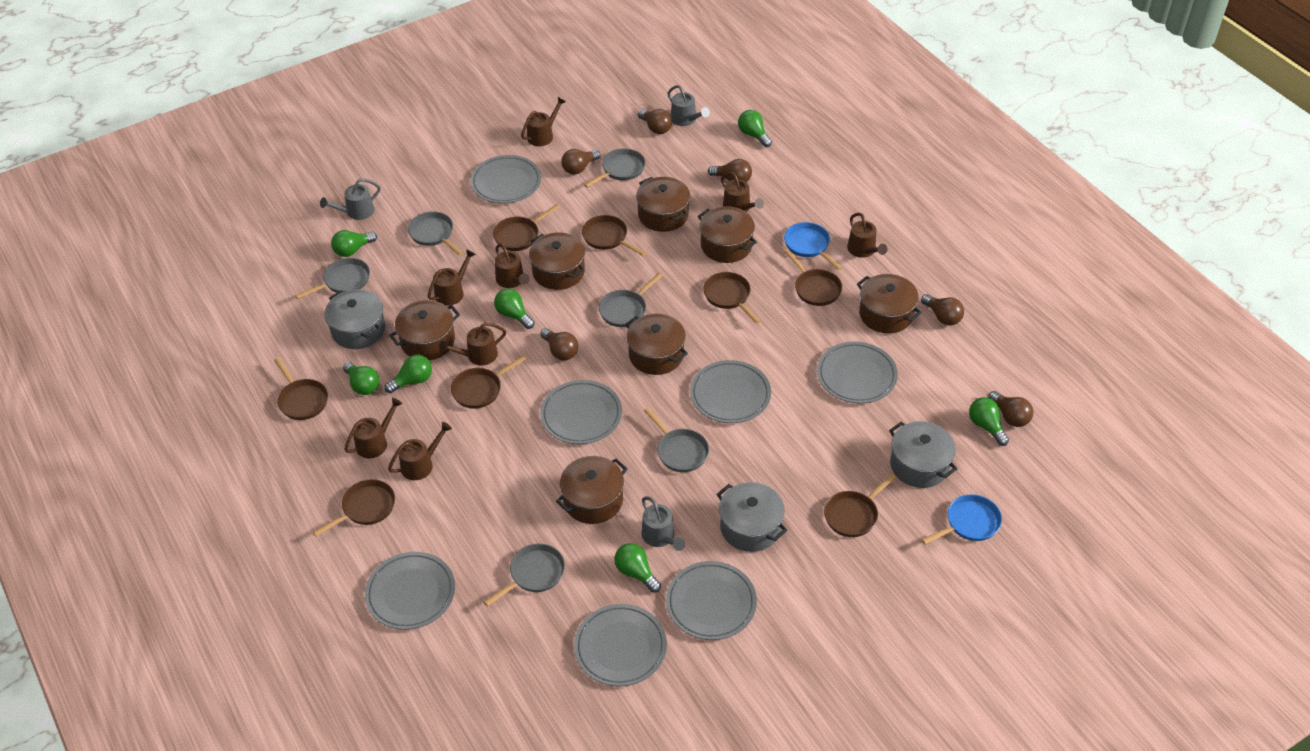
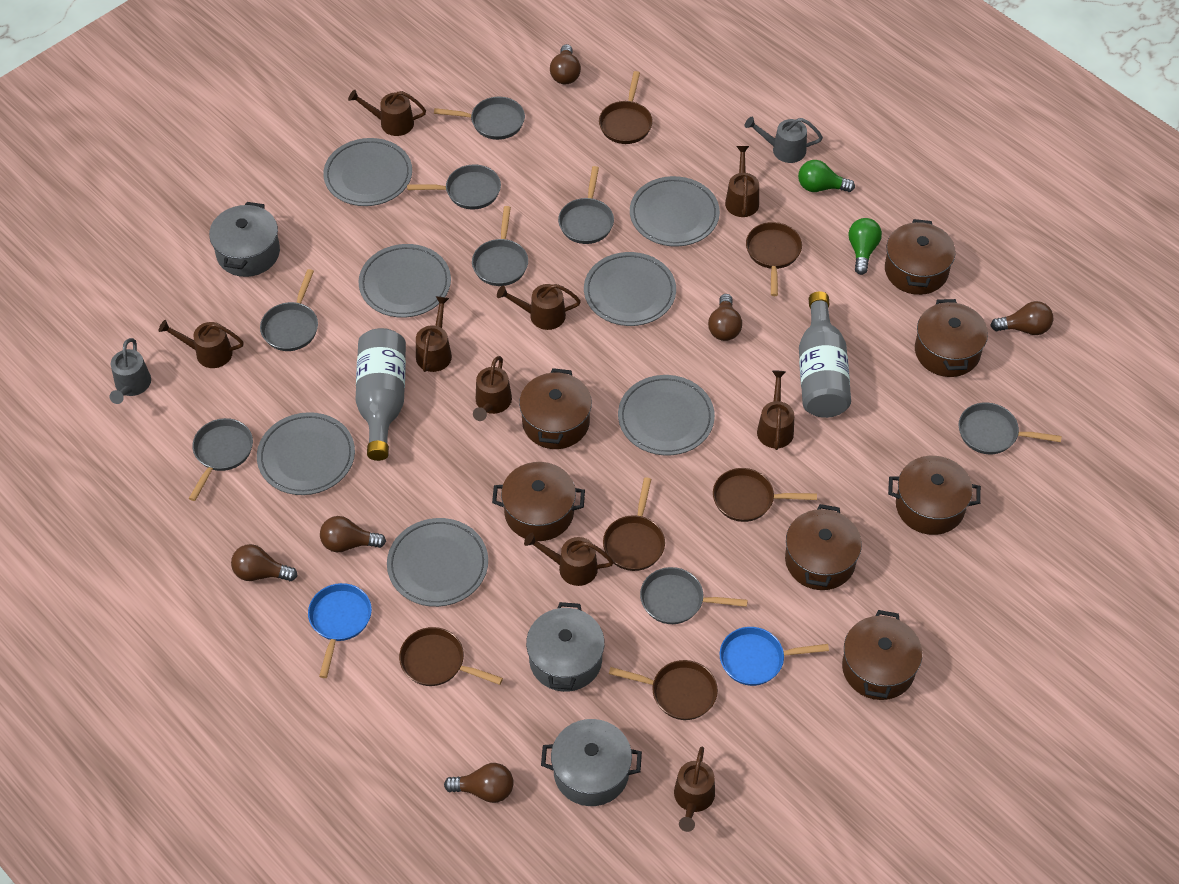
brown pan: [274,358,328,420] [313,479,395,537] [451,355,526,409] [493,204,560,251] [582,215,646,256] [703,272,761,324] [784,249,842,306] [824,473,897,537] = 8 -> [399,627,503,686] [599,71,653,144] [603,477,665,571] [609,660,718,720] [713,468,817,522] [746,222,802,296] = 6
brown watering can: [345,398,403,458] [388,422,452,480] [428,249,476,306] [439,322,506,365] [495,243,530,288] [521,97,566,146] [721,172,764,212] [847,213,888,258] = 8 -> [158,320,244,368] [348,90,426,136] [416,296,452,372] [473,356,512,421] [497,284,581,330] [524,533,614,586] [674,747,715,832] [725,146,759,217] [757,371,794,450] = 9
green light bulb: [331,230,377,257] [343,362,379,395] [384,355,432,393] [494,288,534,329] [614,543,661,593] [738,110,772,147] [969,397,1009,446] = 7 -> [798,160,855,192] [848,218,882,275] = 2
grey bottle: none = 0 -> [355,328,406,461] [799,291,851,418] = 2
grey pan: [295,258,370,299] [408,211,463,256] [484,544,565,606] [584,148,645,188] [599,273,662,327] [644,408,709,472] = 6 -> [189,418,253,501] [260,269,318,351] [407,165,501,209] [434,97,525,140] [472,206,528,286] [558,166,614,244] [640,567,748,624] [959,402,1062,454] = 8
grey watering can: [320,178,381,220] [641,496,685,551] [668,85,710,126] = 3 -> [109,338,151,404] [745,117,823,163] = 2

